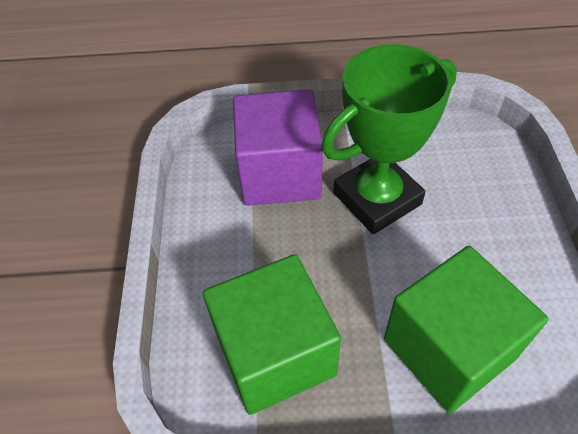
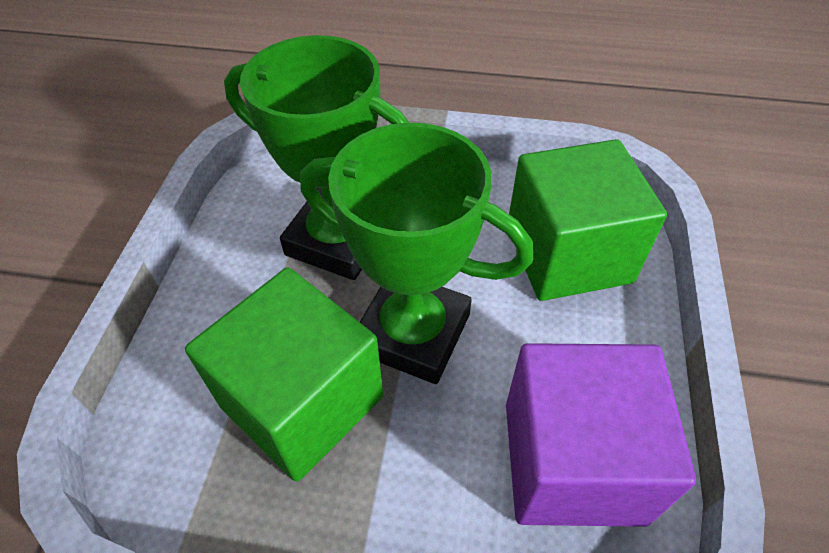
green trophy: [321,44,457,234] = 1 -> [224,35,409,280] [300,123,533,384] = 2

